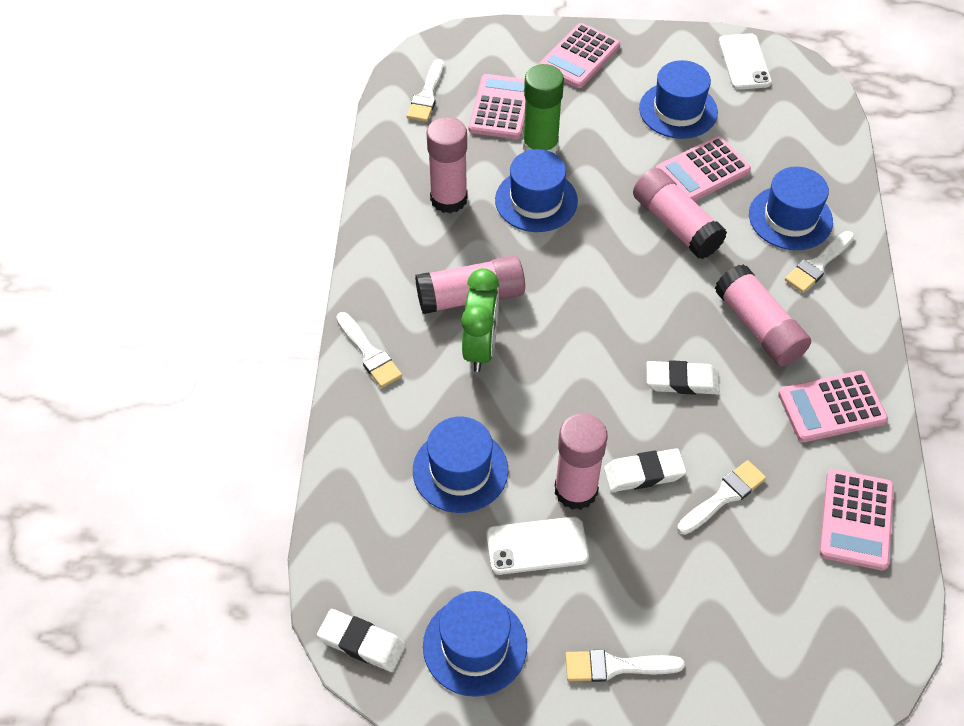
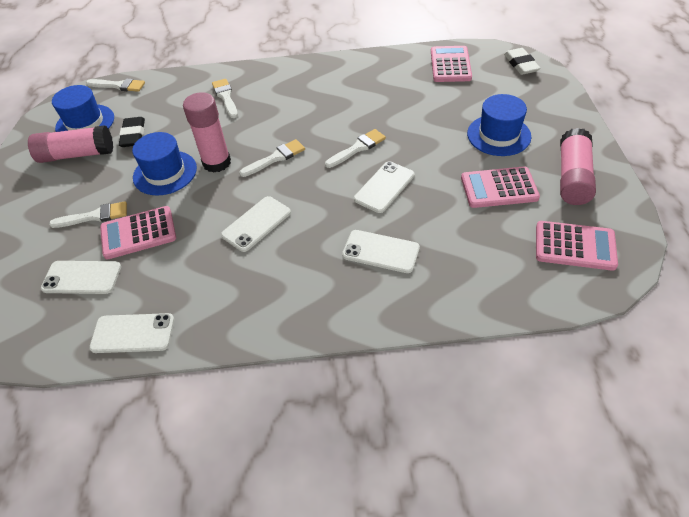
black eraser: none = 0 -> [119,117,145,147] = 1
blue hat: [413,416,508,513] [423,591,527,697] [495,149,578,232] [639,60,718,139] [749,167,833,250] = 5 -> [52,85,114,132] [132,132,197,196] [467,94,531,156] = 3
green clock: [461,268,499,372] = 1 -> none = 0
green glue stick: [523,64,564,154] = 1 -> none = 0
pink calculator: [469,74,525,139] [539,23,620,88] [656,136,751,201] [778,371,888,442] [819,469,894,570] = 5 -> [100,206,176,259] [431,46,472,82] [461,166,540,208] [536,221,618,271] = 4
pink glue stick: [415,256,525,314] [426,117,468,213] [555,413,608,510] [633,168,727,259] [715,264,811,366] = 5 -> [28,126,113,163] [183,92,231,173] [560,128,596,205] = 3
white eraser: [317,609,405,672] [604,448,686,492] [646,360,719,395] = 3 -> [504,48,540,75] = 1
white phone: [486,517,589,575] [719,33,772,90] = 2 -> [41,261,121,294] [89,313,174,353] [221,196,291,252] [342,230,420,273] [354,161,415,213] = 5

